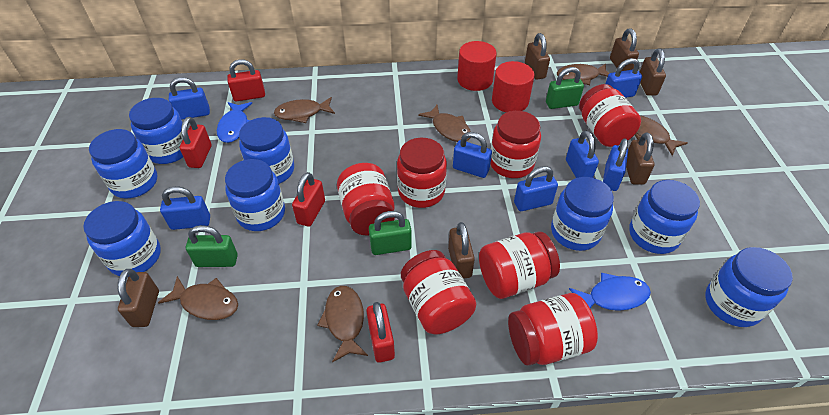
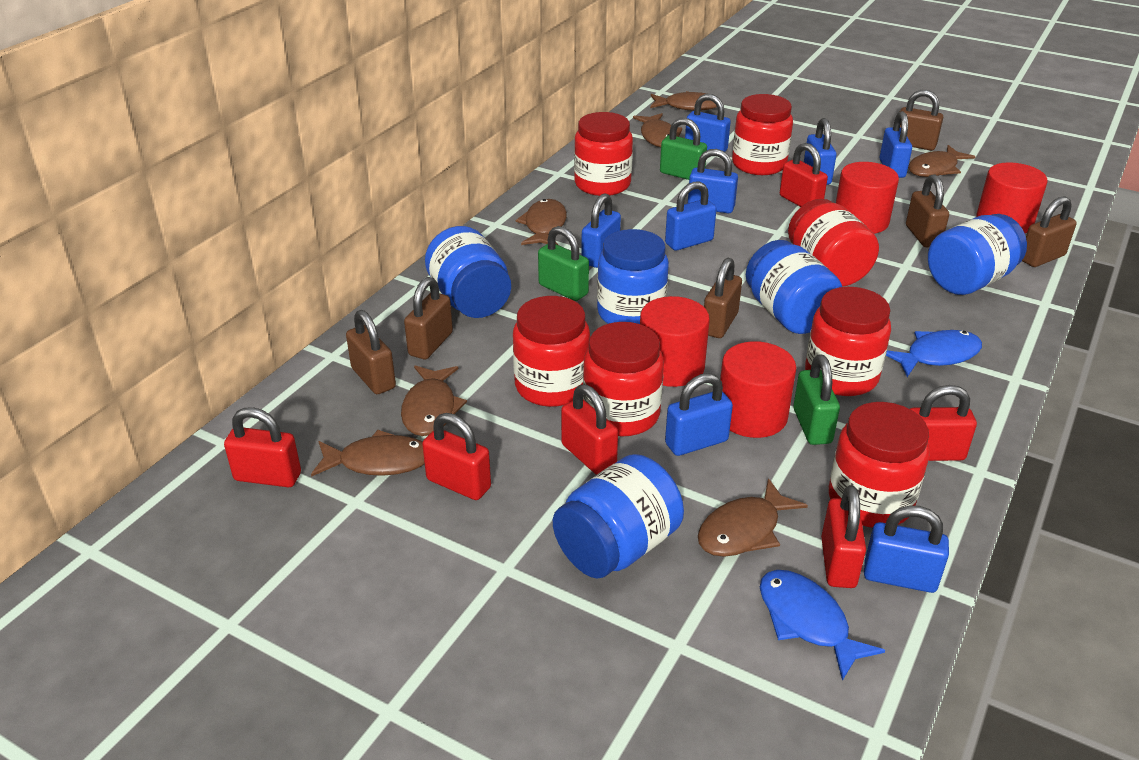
blue jar: [83,201,161,277] [89,129,157,198] [129,98,183,164] [225,159,285,231] [239,117,294,184] [551,177,614,251] [629,180,700,254] [705,247,793,327] = 8 -> [425,226,511,318] [553,454,684,579] [597,229,669,324] [746,240,842,334] [928,214,1027,295] = 5
blue padlock: [160,186,210,230] [169,77,210,120] [453,132,492,178] [514,166,558,211] [566,131,599,178] [603,138,628,191] [605,58,642,98] = 7 -> [581,193,621,268] [665,181,716,251] [665,373,733,456] [685,94,731,152] [688,149,738,213] [804,118,837,185] [864,505,949,593] [880,111,912,178] = 8
brown fish: [158,276,238,320] [274,97,335,123] [317,286,368,362] [418,105,471,142] [557,63,609,85] [635,115,687,156] = 6 -> [311,430,425,477] [401,366,467,436] [516,199,567,245] [633,113,682,147] [650,91,720,111] [698,478,808,557] [908,145,976,177] = 7
red cylinder: [457,41,497,91] [492,61,534,113] = 2 -> [640,296,710,387] [720,341,796,438] [836,162,899,234] [976,162,1047,233] = 4
red padlock: [180,117,212,168] [227,59,265,101] [292,172,325,227] [367,302,395,363] = 4 -> [224,407,301,487] [422,413,491,500] [561,384,618,475] [780,143,828,207] [821,485,866,588] [910,385,977,461] = 6

